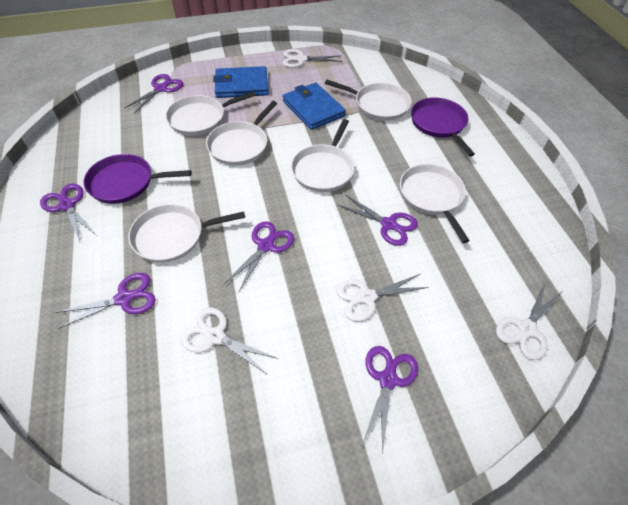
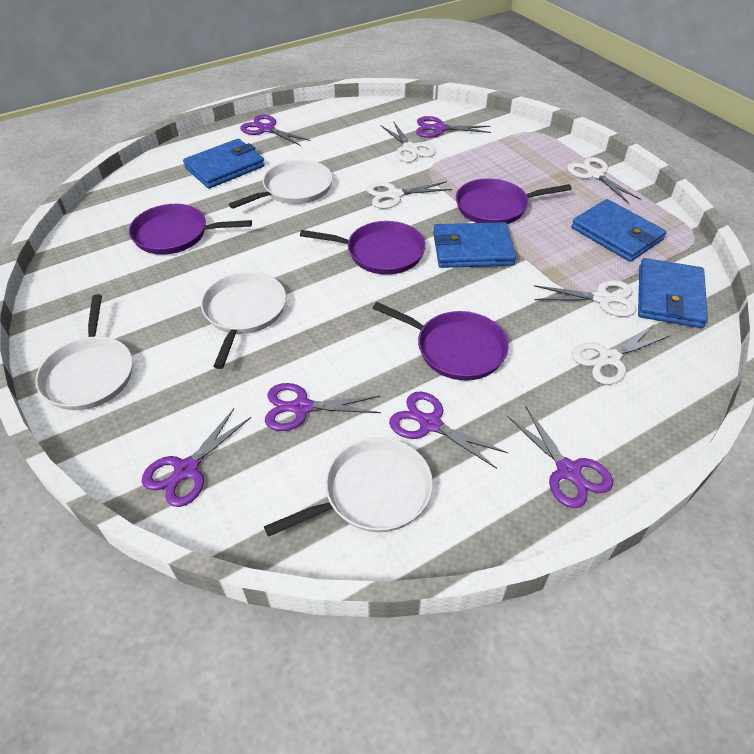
blue wallet: [213,66,269,98] [283,83,346,130] = 2 -> [183,139,265,188] [433,222,516,268] [571,199,666,262] [638,258,708,328] = 4
purple pan: [84,154,192,204] [411,97,475,156] = 2 -> [129,204,252,255] [300,221,426,275] [373,302,509,380] [456,178,572,224] = 4
white pan: [128,204,245,263] [165,91,256,136] [206,101,277,166] [291,119,354,192] [325,80,411,121] [400,164,470,243] = 6 -> [35,294,133,410] [201,272,286,369] [229,160,332,209] [264,438,433,537] = 4
white scissors: [180,307,278,375] [283,49,342,68] [336,274,429,322] [496,281,562,360] = 4 -> [366,181,452,209] [381,121,436,162] [534,280,636,317] [567,157,641,203] [572,324,671,385] = 5

